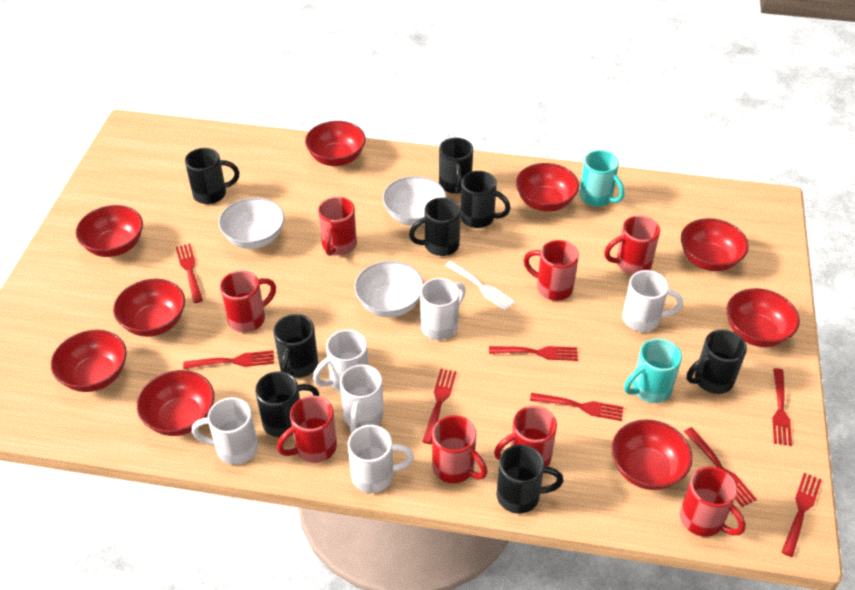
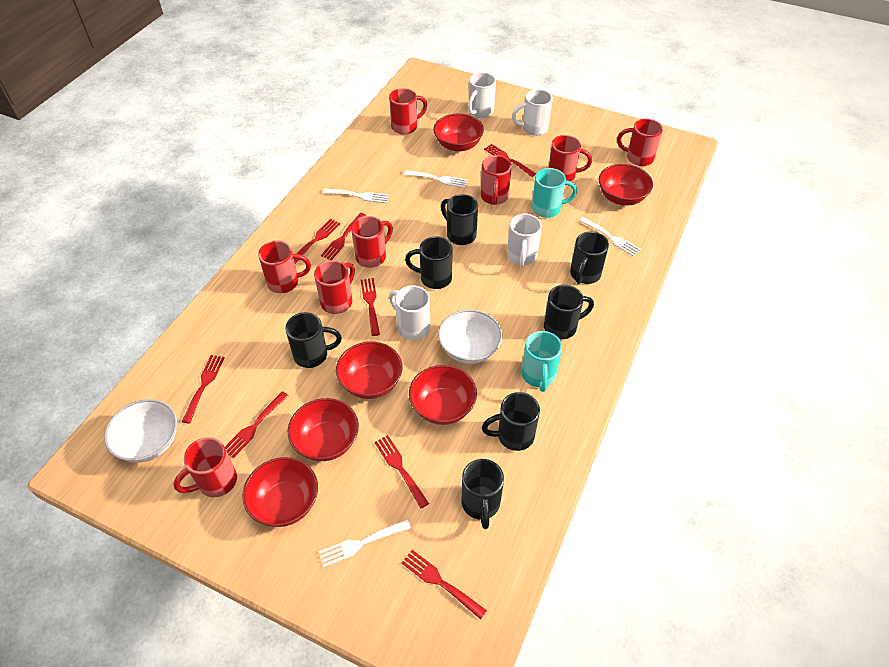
black mug: [185,148,240,204] [255,371,319,438] [274,314,318,378] [409,197,461,256] [439,138,473,194] [461,171,511,228] [497,444,564,514] [687,330,747,394] = 8 -> [285,312,342,368] [405,236,453,289] [441,194,478,245] [461,459,504,529] [482,392,540,451] [544,285,594,339] [570,232,609,284] = 7
red bowl: [51,330,127,392] [76,205,143,257] [113,279,185,337] [137,370,214,436] [305,121,366,166] [516,163,579,212] [612,419,693,490] [681,218,749,271] [727,288,800,347] = 9 -> [242,457,318,527] [288,398,359,461] [336,341,403,399] [409,365,477,425] [433,114,484,152] [599,164,653,206] = 6
white bowl: [219,197,284,249] [354,261,424,317] [383,176,447,226] = 3 -> [104,399,177,463] [438,309,502,364] = 2
white fork: [445,261,515,310] = 1 -> [319,519,411,567] [323,188,389,203] [403,170,468,188] [579,217,641,257] = 4
white mug: [192,397,258,465] [313,329,368,392] [340,364,384,433] [348,425,414,493] [420,278,466,340] [622,270,683,332] = 6 -> [389,285,430,340] [468,72,496,118] [507,214,542,267] [512,89,553,136] = 4

